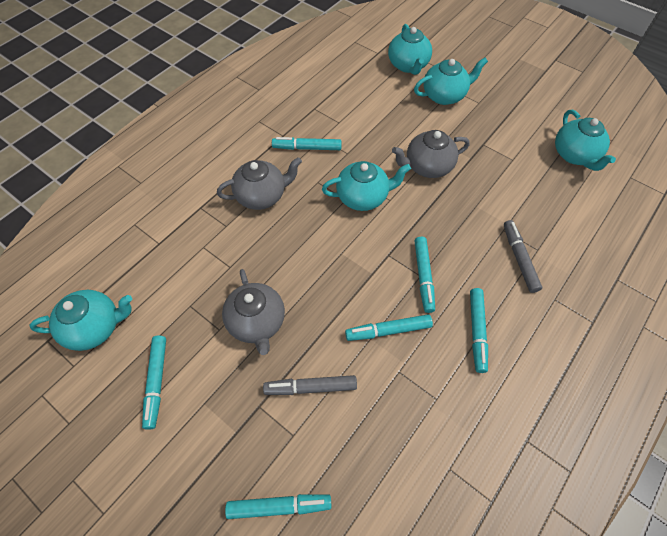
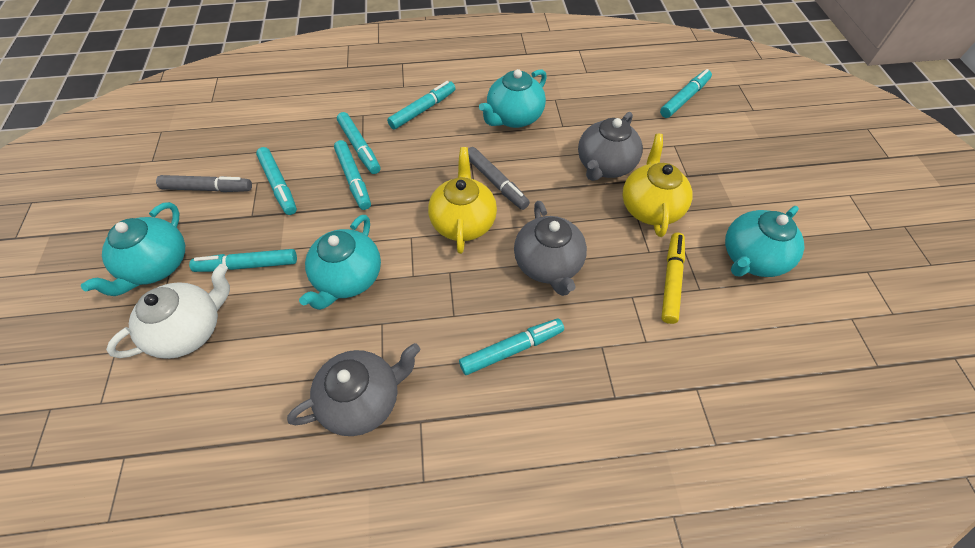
turquoise marker: [142,336,166,430] [225,494,332,519] [272,137,342,150] [345,314,433,341] [415,237,435,313] [470,288,488,373] = 6 -> [189,249,297,272] [256,147,297,215] [334,140,371,210] [337,112,380,174] [387,81,456,129] [459,319,564,375] [660,69,712,118] = 7
turquoise teapot: [29,290,132,351] [322,161,411,211] [388,24,432,75] [414,58,488,105] [555,109,616,171] = 5 -> [81,202,185,296] [299,215,381,310] [479,69,547,128] [725,206,804,277] = 4
white teapot: none = 0 -> [106,264,230,359] = 1
yellow marker: none = 0 -> [661,233,685,324] = 1
yellow teapot: none = 0 -> [428,147,497,254] [622,134,693,237] = 2

